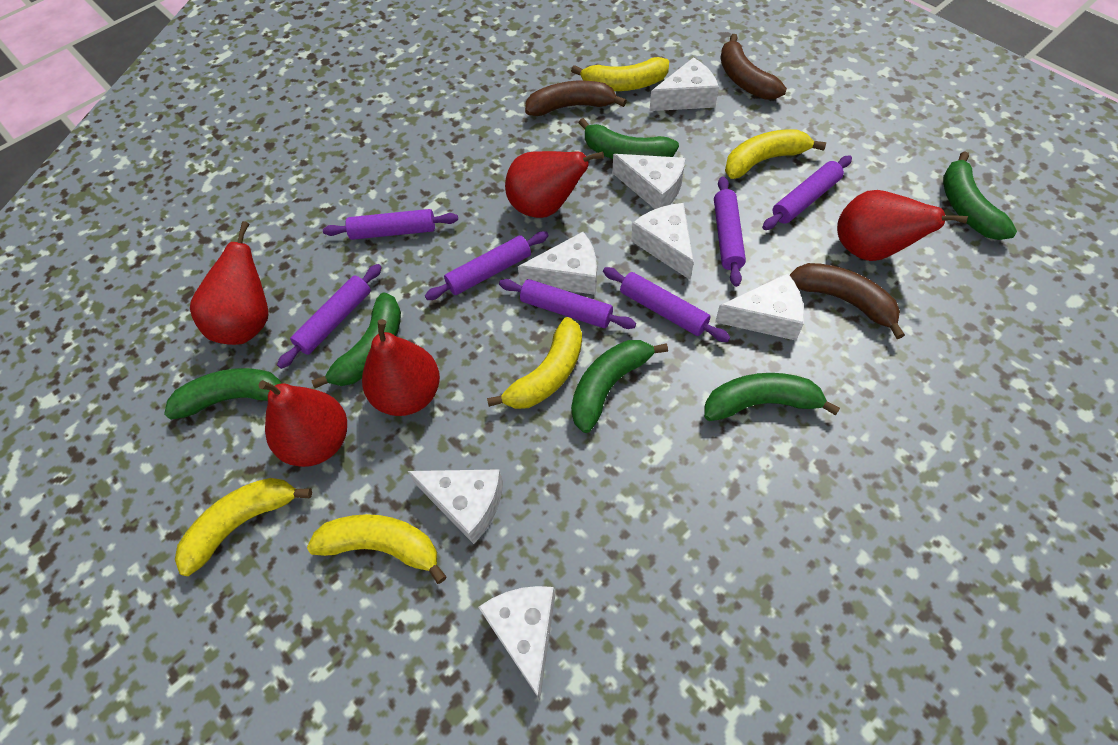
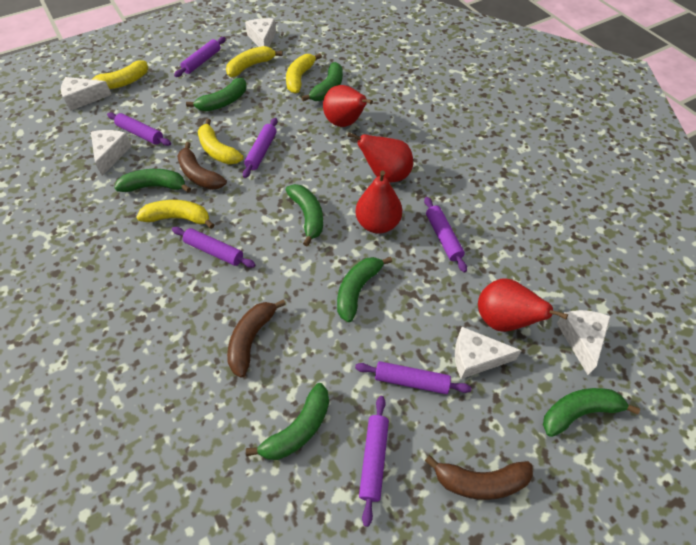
green banana: [164,368,282,420] [311,292,401,388] [571,340,668,433] [579,118,679,159] [704,373,840,421] [943,151,1017,240] = 6 -> [114,169,191,193] [186,78,247,111] [246,383,329,460] [286,184,323,246] [302,62,343,101] [337,257,392,322] [543,388,640,437] = 7
red pear: [190,221,269,345] [258,380,347,467] [362,319,440,416] [505,151,604,218] [837,190,968,261] = 5 -> [323,85,373,127] [347,132,413,182] [355,170,402,233] [478,278,568,332] = 4
white cheese: [408,469,503,544] [478,586,555,700] [518,232,597,295] [613,154,685,209] [631,203,694,280] [650,58,719,111] [715,273,804,341] = 7 -> [61,77,112,111] [91,130,132,176] [245,18,276,47] [455,327,522,379] [557,310,611,375] = 5

